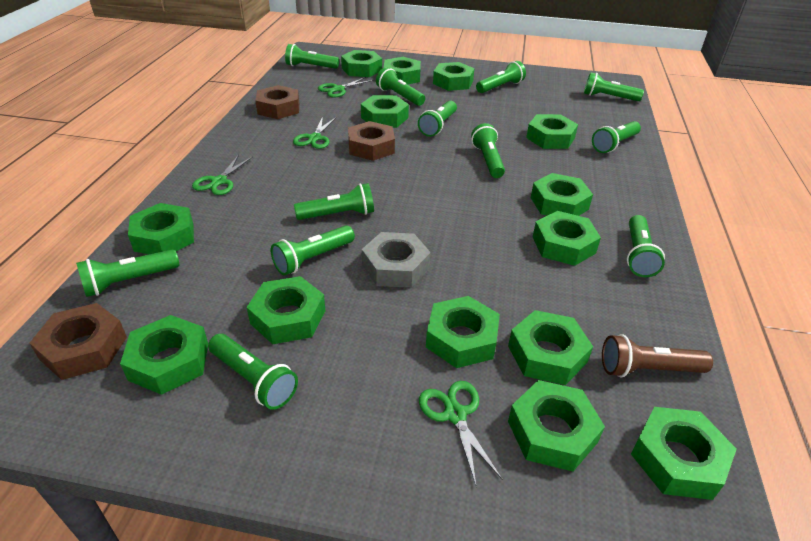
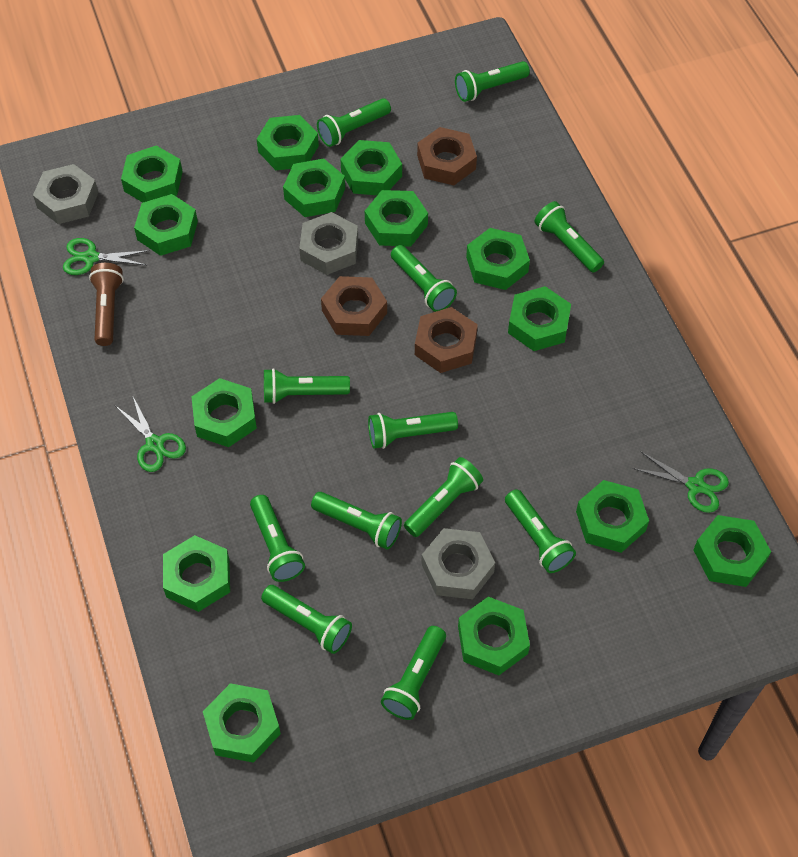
green scissors: [192,155,253,195] [293,116,336,149] [318,77,374,98] [419,381,503,487] = 4 -> [63,238,150,275] [116,397,186,472] [632,451,729,513] = 3
grey nut: [362,232,431,288] = 1 -> [33,164,99,224] [299,212,358,275] [421,528,495,599] = 3

